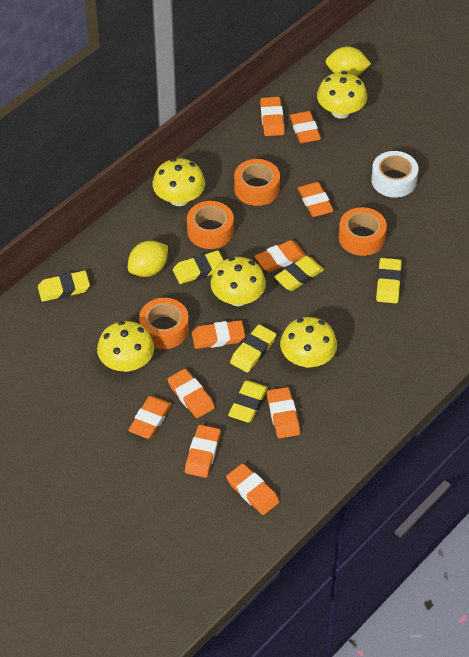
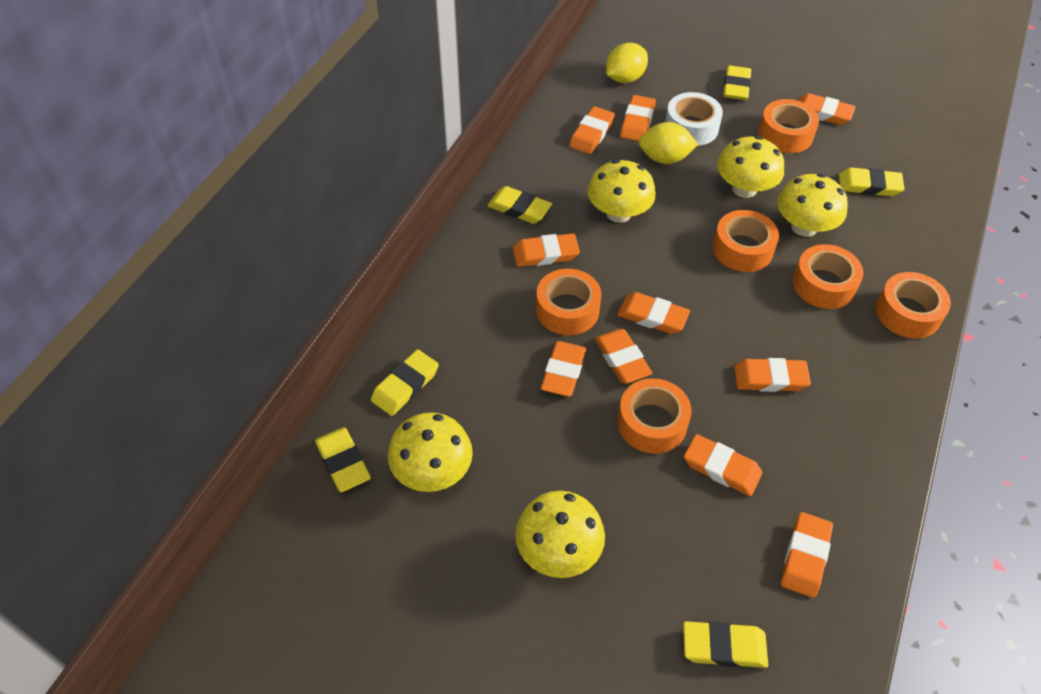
orange tape: [139,298,189,349] [187,201,234,249] [234,159,280,206] [339,207,387,256] = 4 -> [536,269,601,335] [618,378,691,454] [713,210,779,272] [758,99,819,153] [793,244,863,309] [876,272,951,339] = 6

